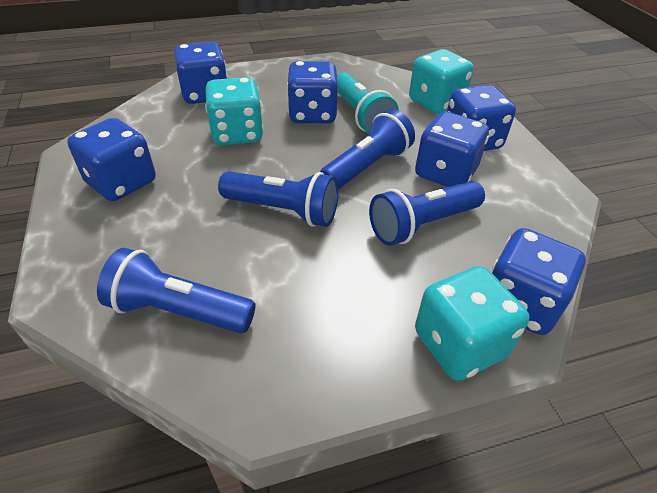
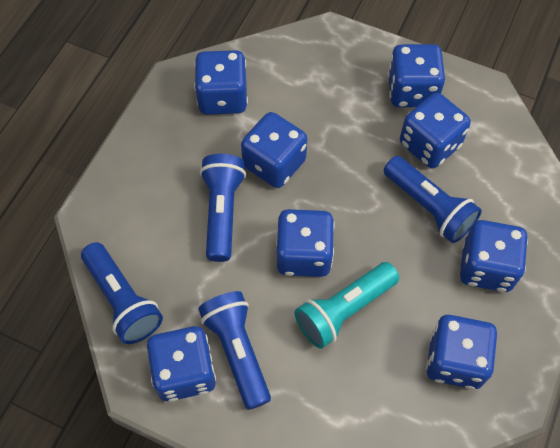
blue dice: [67,118,156,201] [174,42,228,104] [287,61,338,123] [415,111,489,187] [447,85,516,151] [491,228,586,335] = 6 -> [147,326,216,402] [194,50,248,115] [241,112,307,188] [276,209,335,277] [388,44,445,107] [400,93,471,168] [426,315,497,390] [460,220,528,292] = 8
turquoise dice: [205,77,264,145] [409,49,474,114] [415,266,529,381] = 3 -> none = 0

